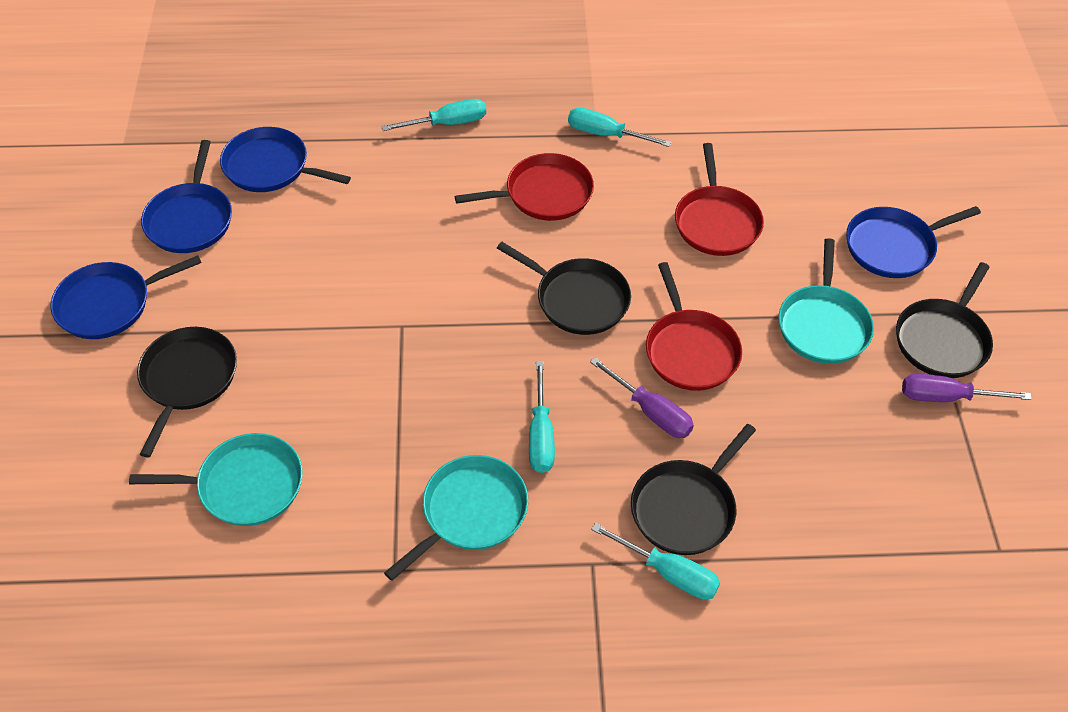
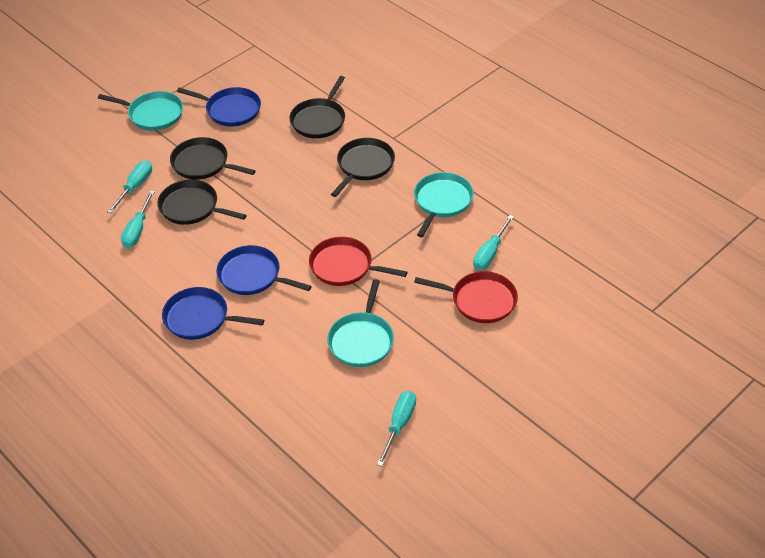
blue pan: [50,255,201,339] [141,140,232,253] [220,127,351,192] [846,206,981,278] = 4 -> [162,287,264,340] [177,87,261,127] [216,245,311,295] = 3
purple screwdriver: [590,357,694,438] [902,374,1032,402] = 2 -> none = 0
red pan: [455,153,594,221] [646,262,742,391] [675,143,764,256] = 3 -> [309,237,408,286] [414,271,518,323] = 2

